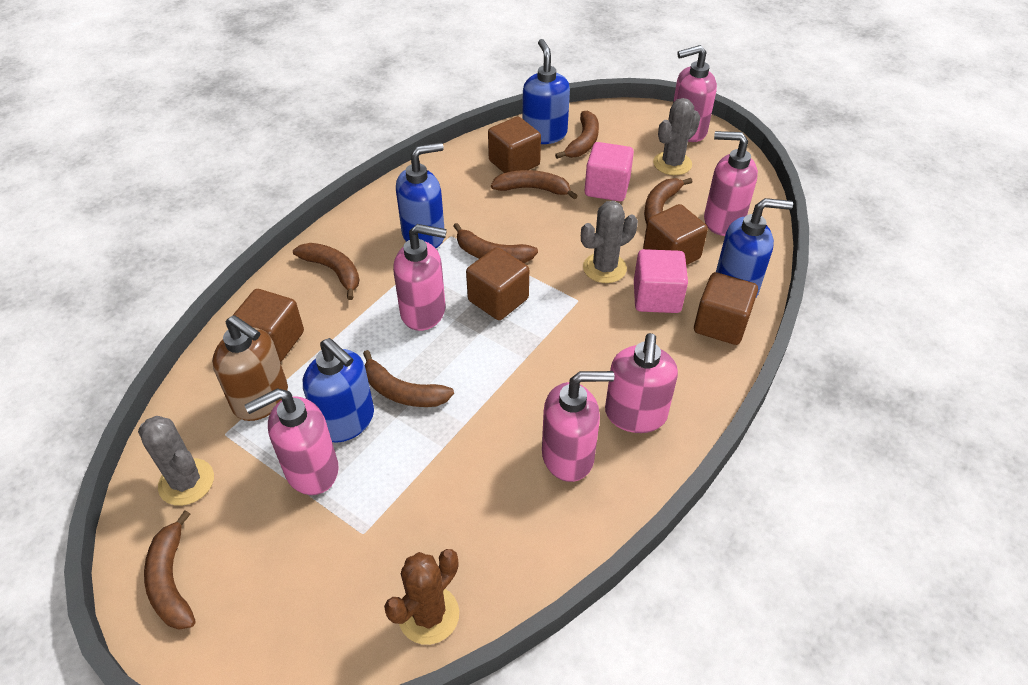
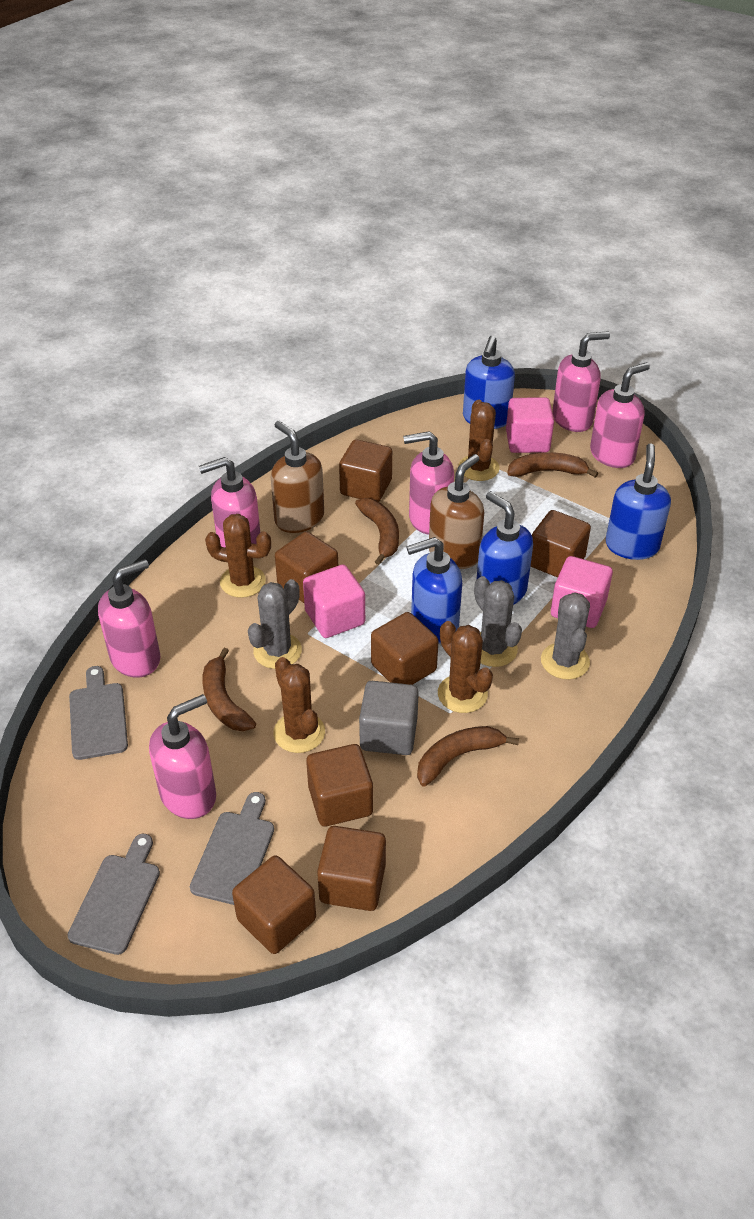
brown banana: [144,510,196,630] [293,243,359,300] [363,350,454,407] [454,223,538,263] [491,170,578,200] [555,111,599,159] [644,178,692,225] = 7 -> [202,648,256,731] [355,498,399,565] [417,726,519,786] [507,452,598,478] = 4
brown cactus: [384,549,459,645] = 1 -> [205,514,271,598] [273,657,325,753] [438,621,493,713] [458,400,500,481] = 4
brown cube: [232,289,304,362] [466,247,529,320] [488,117,541,173] [643,204,708,265] [694,272,758,345] = 5 -> [232,855,316,954] [275,532,338,603] [306,744,373,827] [317,826,386,911] [339,439,392,502] [371,612,439,685] [531,510,591,577] = 7
brown soap dispenser: [212,315,288,421] = 1 -> [271,421,324,533] [429,454,484,569] = 2
grey cube: none = 0 -> [359,681,419,755] = 1
grey cutting board: none = 0 -> [67,834,160,955] [69,666,128,760] [190,792,274,905] = 3
pink cube: [585,142,634,201] [634,249,688,313] = 2 -> [303,565,365,638] [506,397,554,453] [551,556,613,628] = 3

